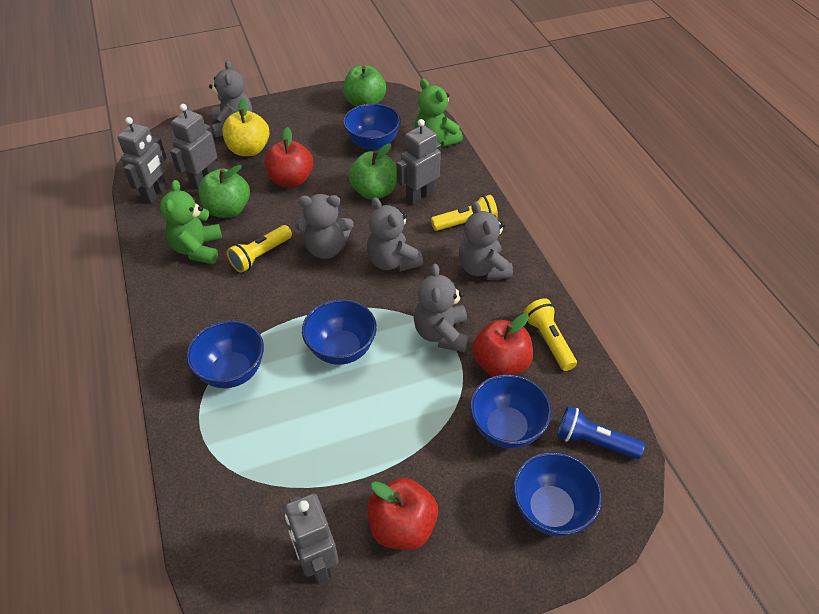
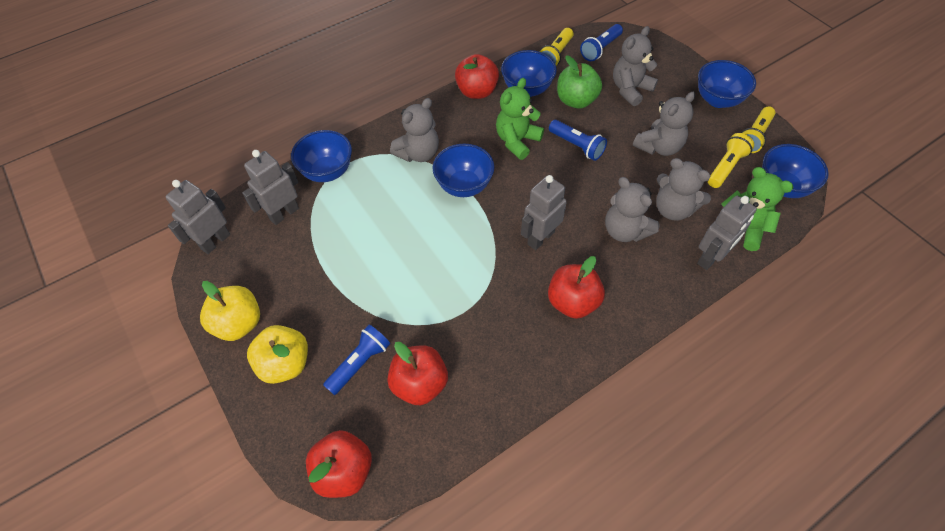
blue flashlight: [557,406,645,459] = 1 -> [323,325,390,395] [549,120,607,161] [580,24,623,61] = 3
green apple: [199,165,250,218] [343,65,386,107] [348,144,397,200] = 3 -> [557,55,602,109] = 1
red apple: [265,127,313,187] [367,478,438,550] [472,313,533,377] = 3 -> [306,430,372,498] [388,342,448,405] [455,54,499,99] [548,256,605,319] = 4
yellow apple: [222,98,270,156] = 1 -> [200,281,260,341] [247,325,308,384] = 2

